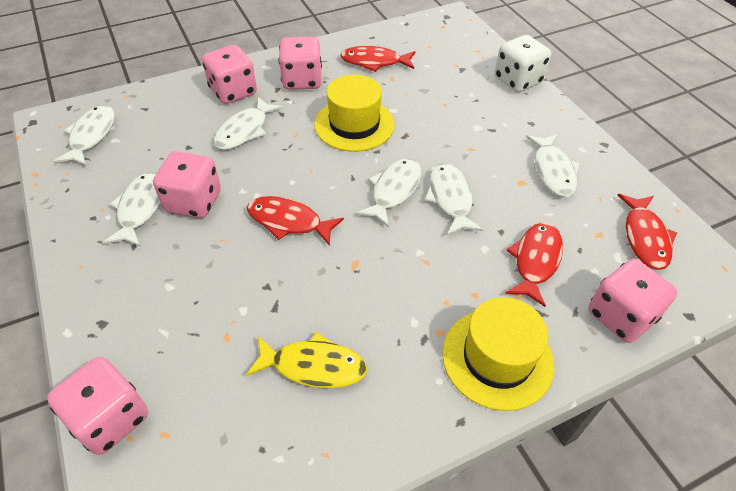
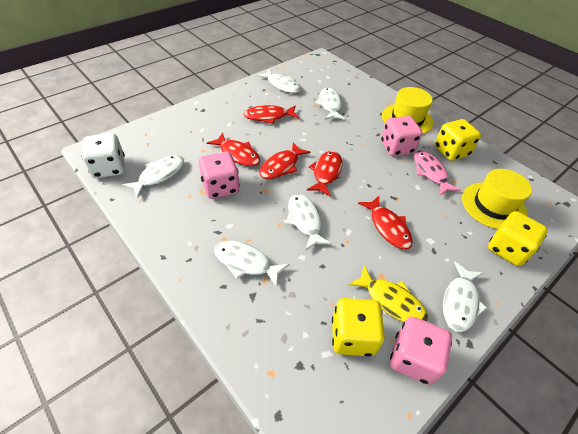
pink dice: [47,357,148,455] [153,151,221,218] [202,45,257,104] [278,37,322,90] [588,259,677,343] = 5 -> [199,152,240,199] [381,116,423,156] [390,316,452,385] = 3
pink fish: none = 0 -> [414,151,461,196] = 1
red fish: [247,196,344,246] [340,46,415,72] [505,222,563,307] [617,194,677,270] = 4 -> [207,133,260,166] [243,105,299,124] [259,142,311,179] [307,151,342,197] [358,196,413,249] = 5
yellow dice: none = 0 -> [332,298,385,357] [434,119,481,161] [488,211,548,266] = 3

